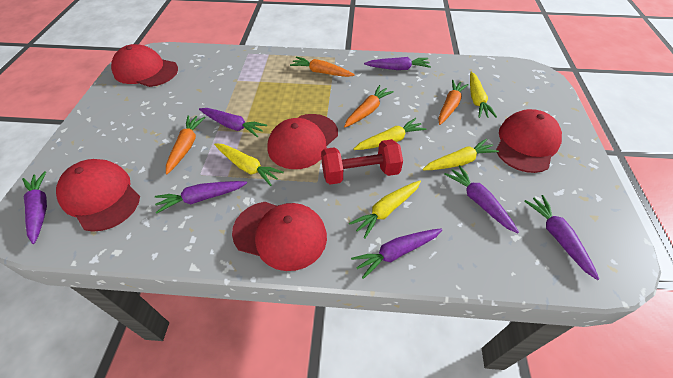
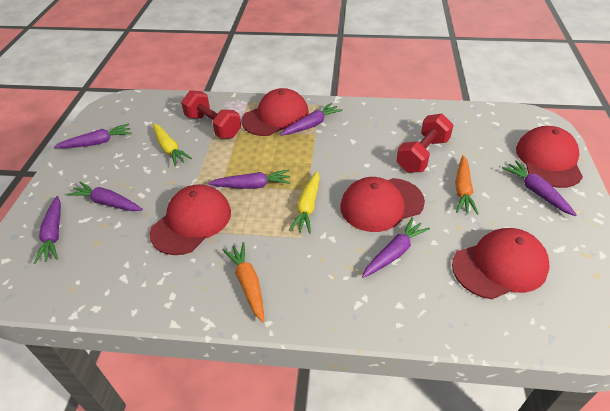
orange carrot: [166,115,206,174] [290,57,355,77] [344,85,394,127] [438,80,469,125] = 4 -> [223,242,264,323] [455,155,478,215] = 2
red dumbbell: [321,139,403,185] = 1 -> [181,90,241,139] [396,113,453,173] = 2
yellow carrot: [214,143,284,186] [349,181,421,239] [354,118,426,150] [423,139,499,170] [470,72,497,118] = 5 -> [153,123,192,166] [289,171,320,234] = 2

